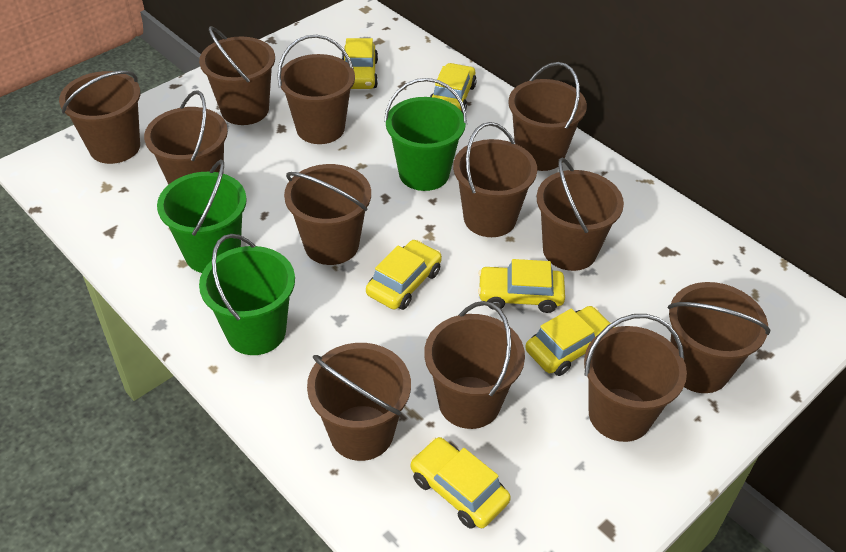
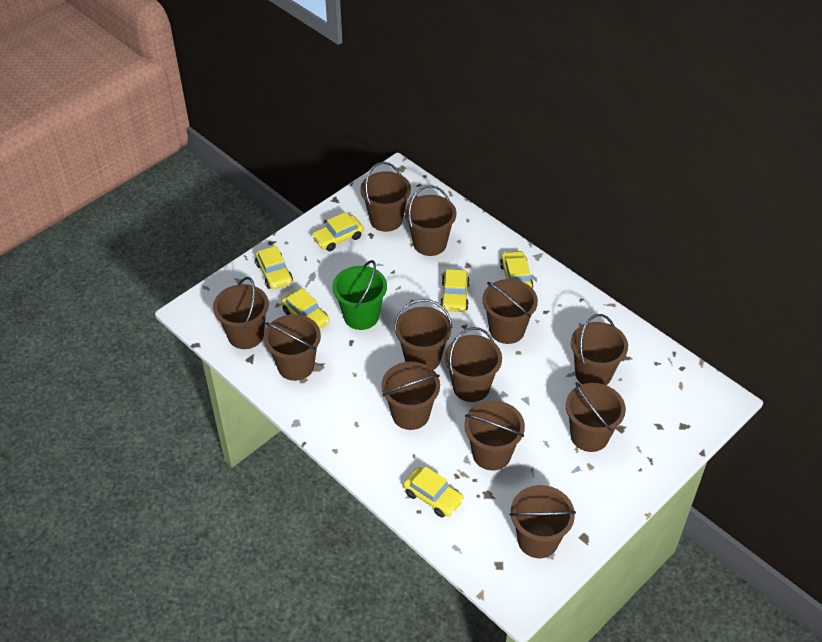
green bucket: [157,159,247,273] [199,234,295,355] [384,78,467,191] = 3 -> [332,260,387,330] = 1

